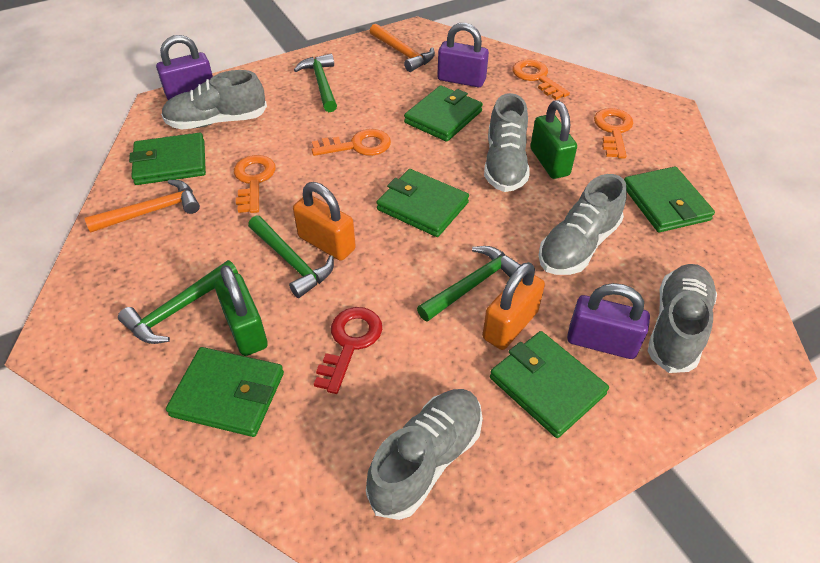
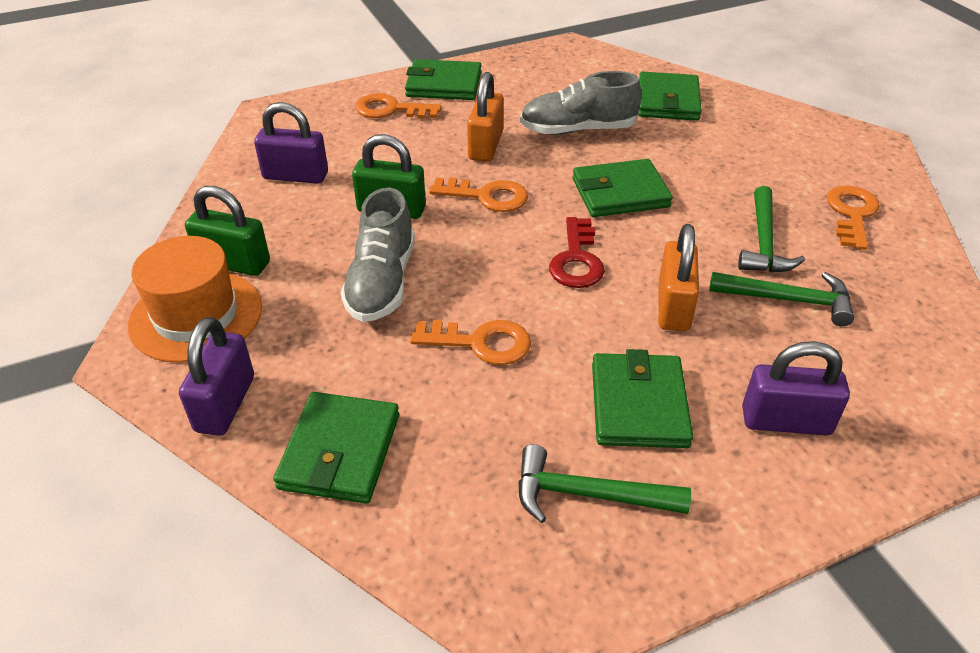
green hammer: [118,260,238,344] [248,216,334,298] [294,54,337,112] [417,246,520,322] = 4 -> [518,444,691,523] [709,272,854,326] [738,186,805,272] = 3
green wallet: [129,133,206,185] [166,347,284,437] [377,169,469,237] [404,85,483,142] [490,331,609,438] [624,166,715,232] = 6 -> [273,392,399,504] [405,59,482,100] [573,159,673,217] [592,349,693,448] [638,72,702,121] = 5
grey shoe: [161,70,267,129] [366,389,483,520] [484,93,530,192] [538,174,627,275] [648,264,717,373] = 5 -> [341,188,415,322] [520,71,641,135] = 2
orange hammer: [85,180,200,233] [370,24,435,72] = 2 -> none = 0
orange hat: none = 0 -> [128,236,262,363] = 1

